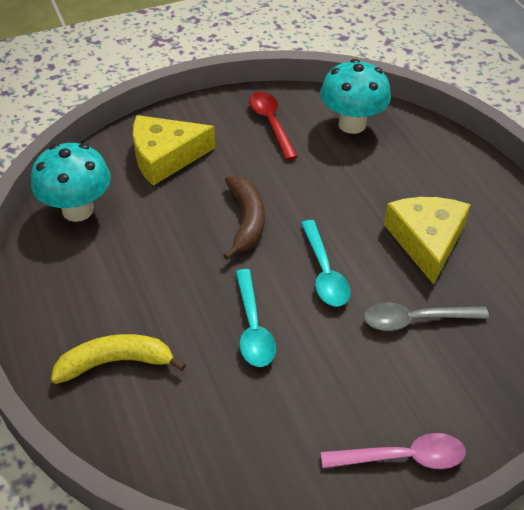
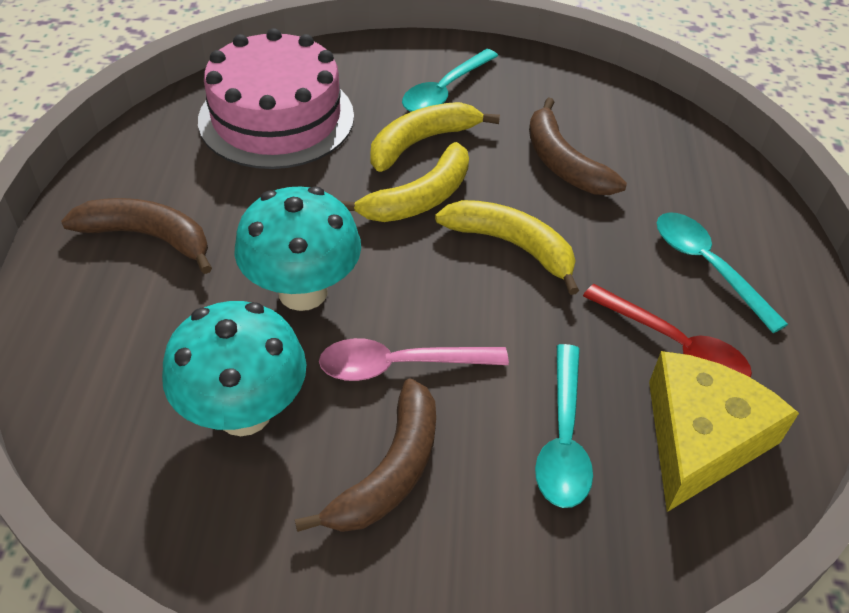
brown banana: [223,175,265,260] = 1 -> [61,198,212,274] [295,378,436,532] [529,97,627,195] = 3
grey spoon: [364,303,489,331] = 1 -> none = 0
pink cake: none = 0 -> [198,28,354,169] = 1
turquoise spoon: [236,269,276,367] [301,220,351,306] = 2 -> [402,49,498,112] [535,344,593,508] [657,212,788,333] = 3
yellow banana: [51,334,186,384] = 1 -> [340,142,469,222] [370,102,500,172] [435,200,579,295] = 3
yellow cheese: [133,115,215,186] [384,197,471,284] = 2 -> [649,351,799,512] = 1

